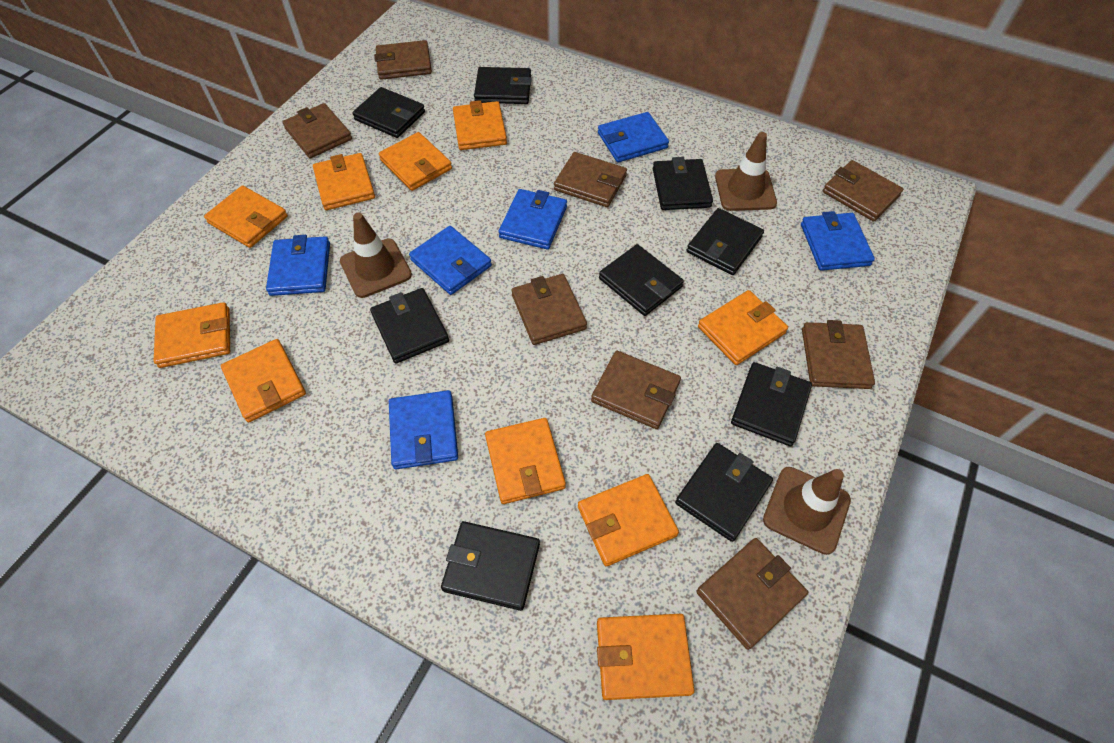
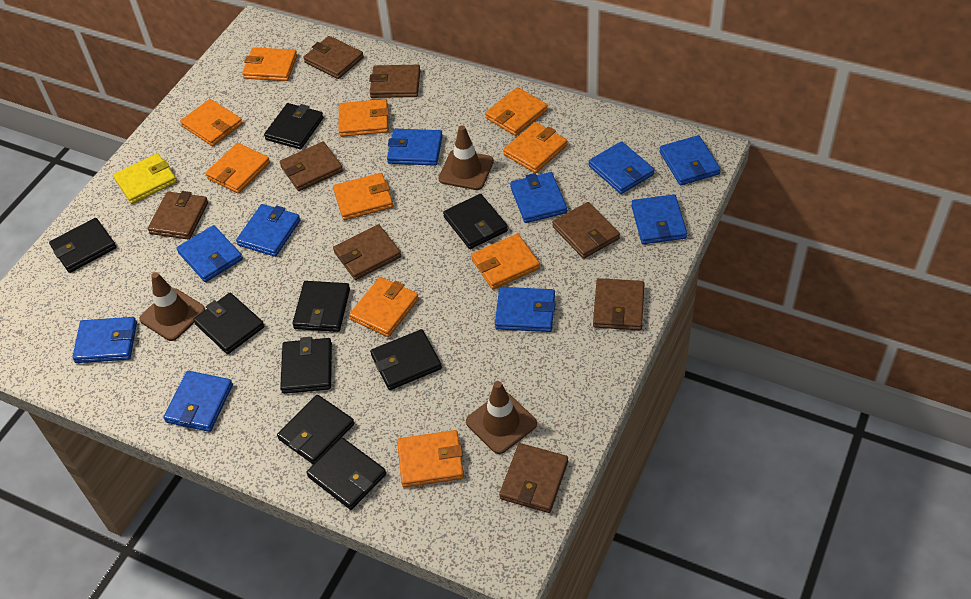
blue wallet: [266,235,330,296] [389,390,458,469] [409,226,492,295] [499,189,567,250] [598,112,669,162] [801,211,875,271] = 6 -> [72,317,137,363] [163,371,233,432] [176,225,243,282] [236,204,301,257] [387,129,443,166] [495,287,555,332] [510,172,567,223] [589,141,654,194] [631,194,687,244] [660,135,721,186] = 10
yellow wallet: none = 0 -> [113,153,177,204] = 1

